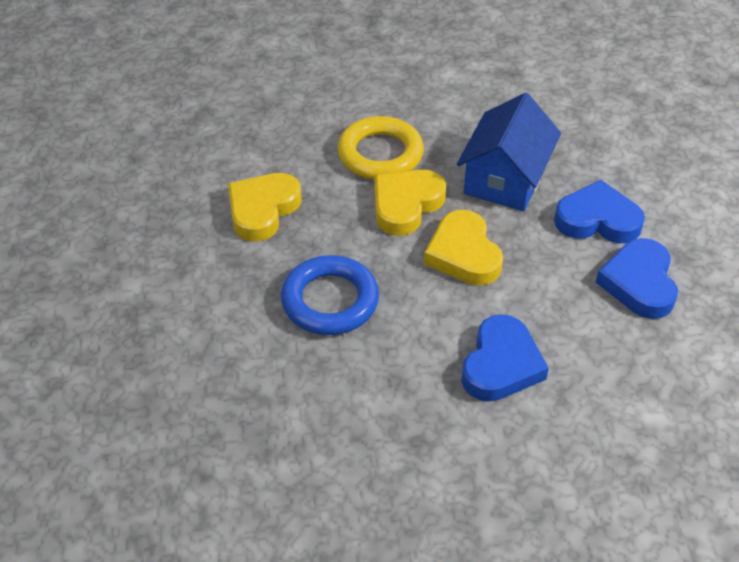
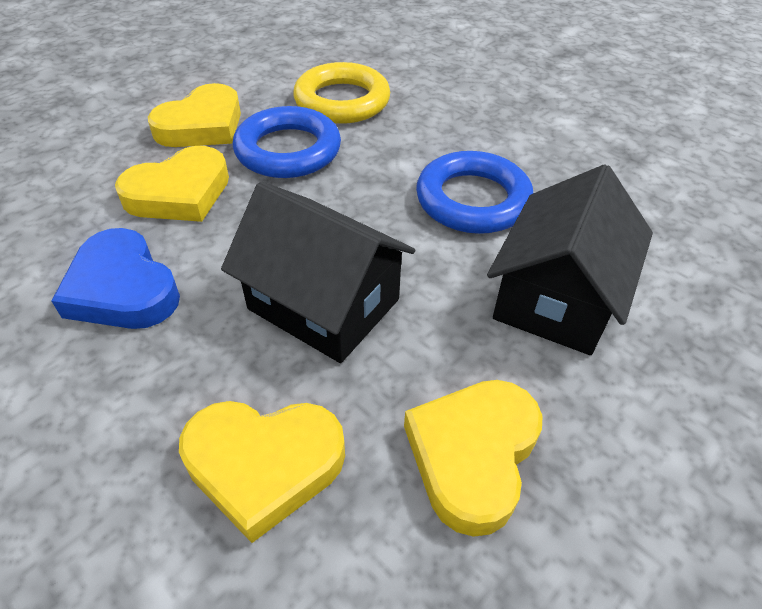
black house: none = 0 -> [221,181,415,363] [487,164,653,355] = 2
blue heart: [461,314,549,402] [554,180,645,243] [596,238,678,319] = 3 -> [51,228,180,329] = 1
blue house: [457,93,561,211] = 1 -> none = 0
blue ring: [281,255,379,335] = 1 -> [233,106,341,178] [416,151,533,234] = 2
yellow heart: [228,173,302,241] [374,170,446,236] [424,210,503,286] = 3 -> [115,146,229,222] [148,83,241,147] [179,401,345,543] [404,380,543,537] = 4

